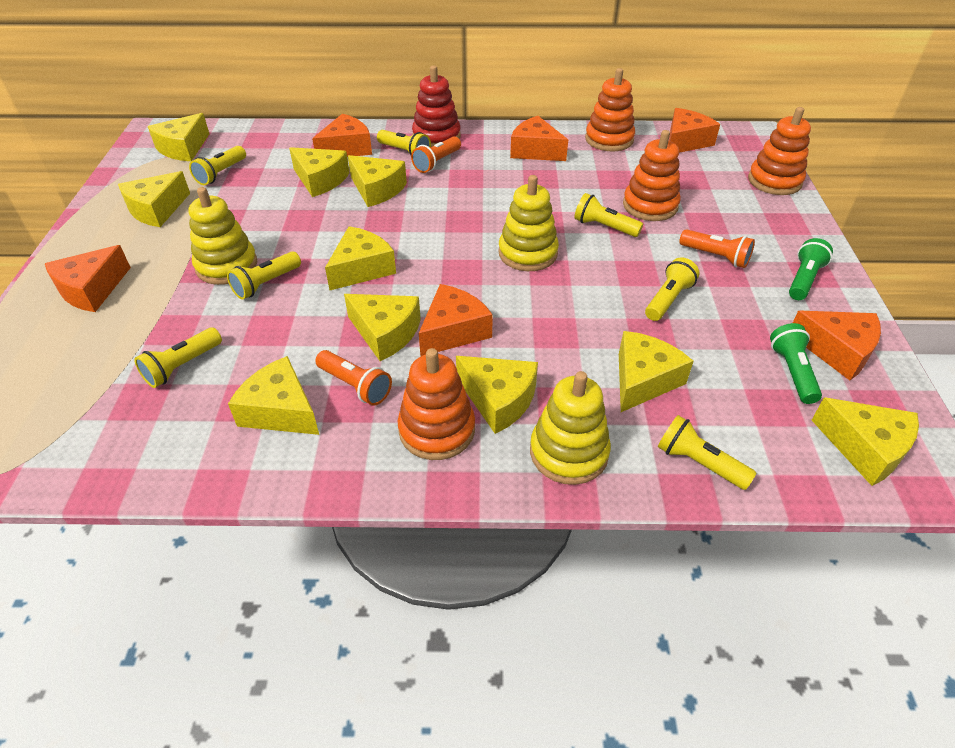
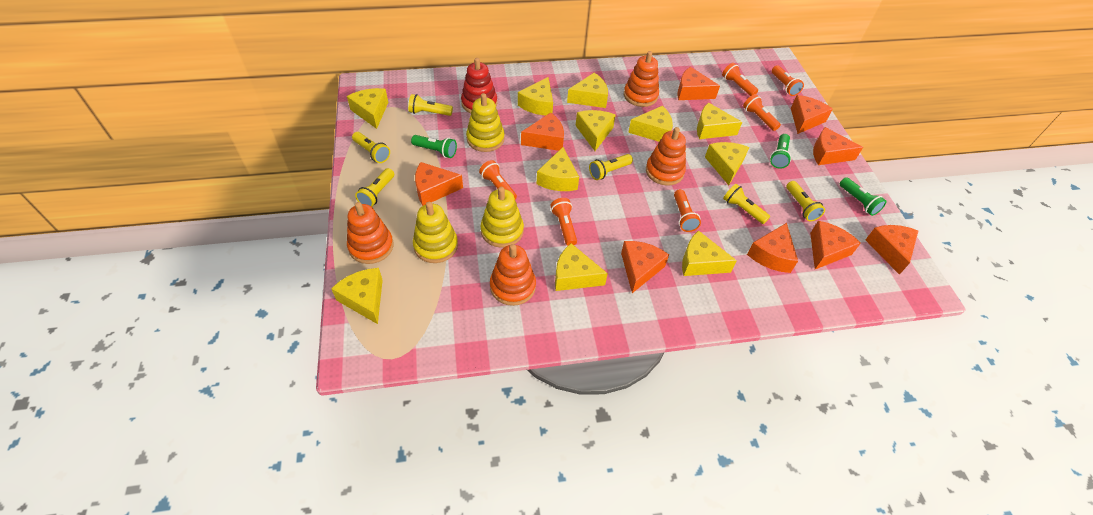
green flashlight: [770,323,822,404] [789,238,833,300] = 2 -> [411,135,457,158] [770,134,791,169] [840,177,887,216] = 3
orange cheese: [45,245,131,312] [312,114,372,157] [419,284,493,356] [510,116,568,161] [669,108,720,153] [793,311,881,380] = 6 -> [415,162,463,206] [521,113,564,151] [621,241,669,293] [677,67,720,100] [747,223,798,273] [791,95,833,134] [810,221,861,269] [813,127,863,165] [866,225,918,275] = 9
orange flashlight: [315,350,392,406] [411,136,461,173] [679,229,755,268] = 3 -> [479,160,517,199] [551,198,577,246] [674,189,701,232] [722,63,758,96] [743,94,781,131] [772,65,804,96] = 6
yellow cheese: [118,171,190,227] [148,113,209,161] [228,356,319,435] [289,147,350,197] [325,226,396,290] [344,294,421,361] [348,155,407,207] [456,356,538,434] [619,331,694,412] [812,397,919,486] = 10 -> [331,268,383,324] [347,88,388,129] [518,77,553,115] [537,147,579,191] [555,243,608,291] [567,73,608,108] [576,110,616,151] [628,106,673,142] [682,230,737,276] [697,102,742,139] [705,142,749,185] = 11
yellow flashlight: [134,328,222,388] [189,146,246,185] [227,251,301,299] [377,130,431,155] [574,193,643,237] [645,257,699,321] [658,415,757,490] = 7 -> [352,132,390,163] [355,168,394,207] [408,94,453,116] [589,154,633,180] [723,184,770,224] [786,181,825,221] = 6

